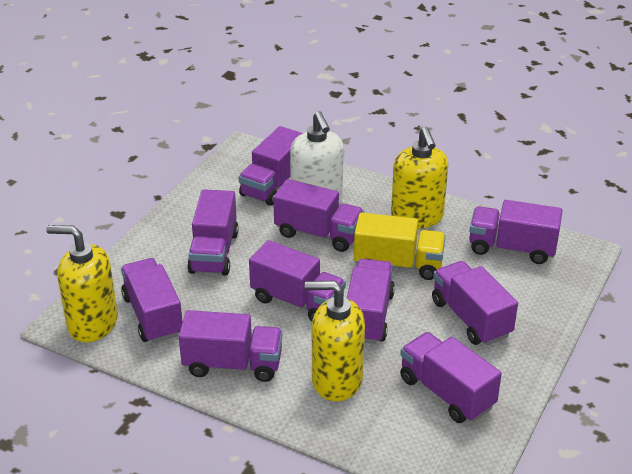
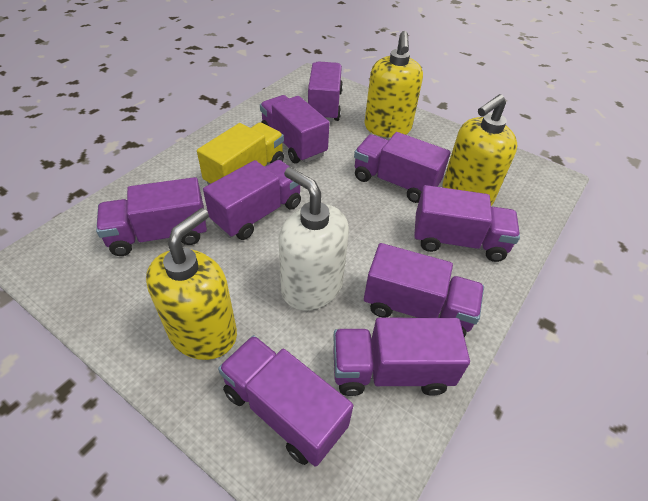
purple truck: [121,258,183,343] [179,310,283,382] [187,189,239,276] [239,126,303,206] [249,240,346,321] [273,179,364,252] [347,259,395,344] [400,332,502,423] [432,261,518,345] [469,200,563,264] = 10 -> [96,177,207,256] [203,160,301,240] [218,335,353,467] [260,95,329,163] [308,61,343,122] [333,318,470,396] [354,132,451,203] [364,243,484,337] [414,185,520,262] = 9

